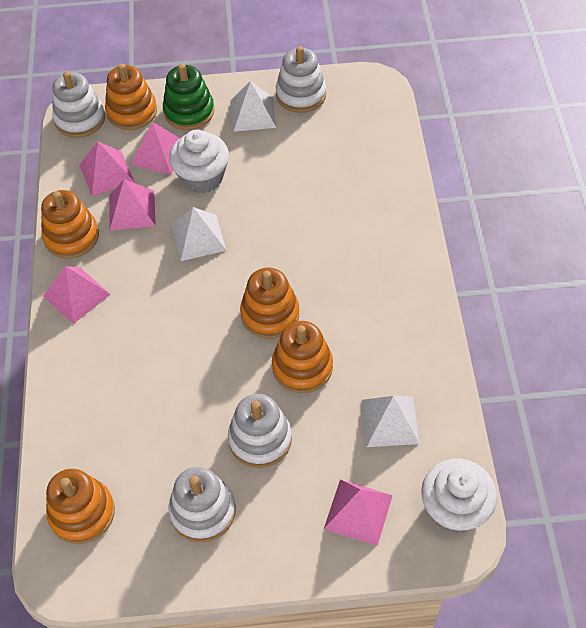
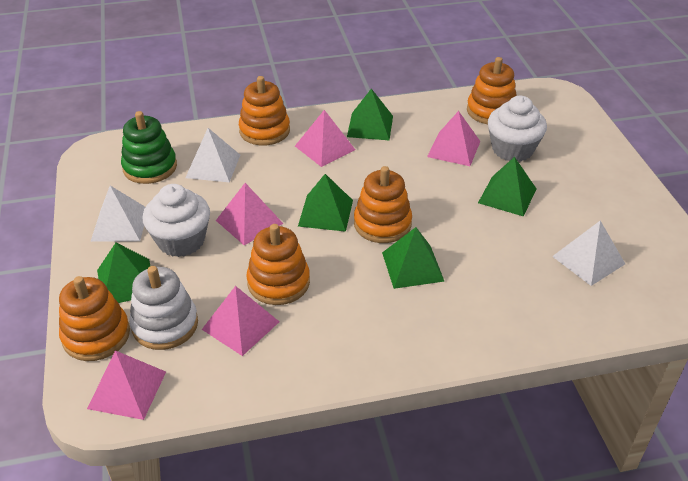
green pyramid: none = 0 -> [97,243,150,303] [298,174,353,232] [347,89,393,140] [382,227,444,289] [478,157,536,217] = 5
white stacking toy: [52,71,105,138] [168,467,236,542] [228,394,292,468] [276,46,326,113] = 4 -> [129,266,198,350] = 1

